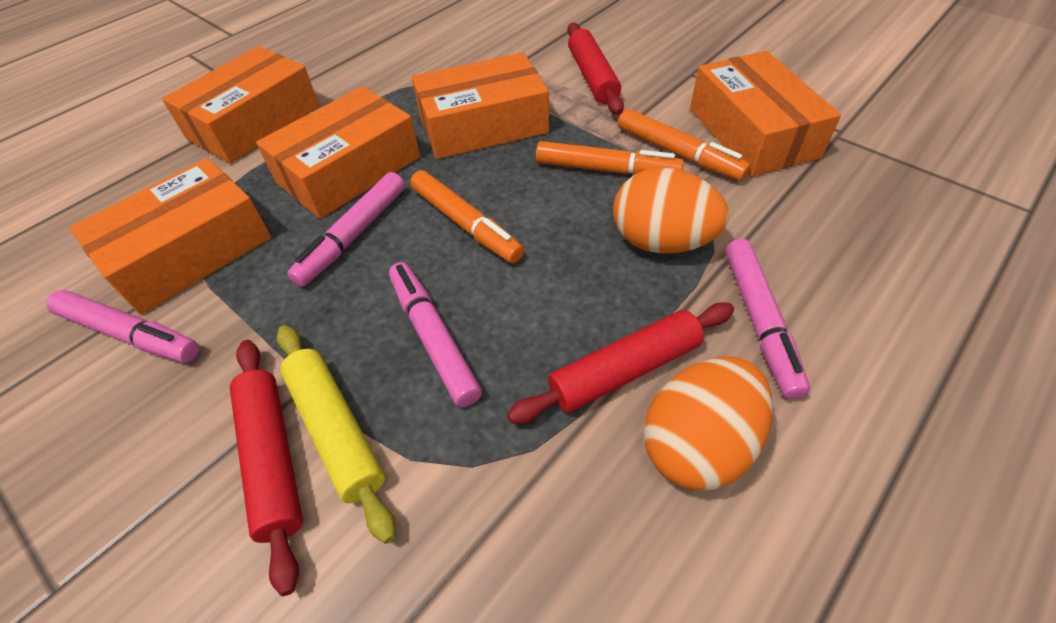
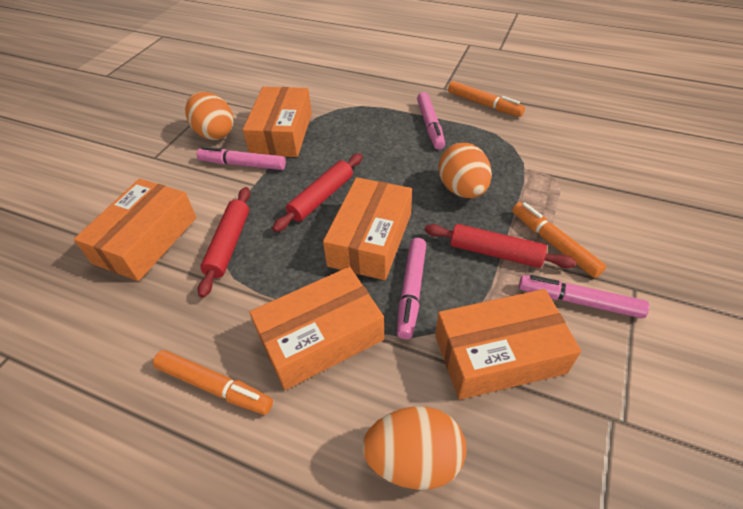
orange egg: [613,167,729,254] [643,357,773,491] = 2 -> [185,92,233,140] [362,406,467,490] [438,143,492,198] = 3
yellow rolling pin: [277,325,396,544] = 1 -> none = 0

